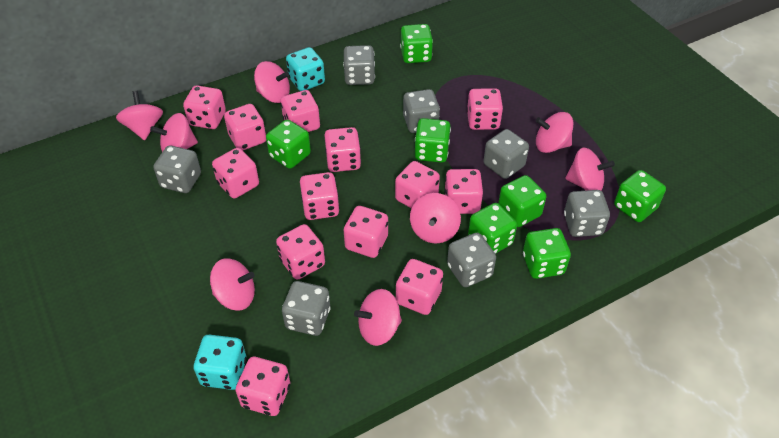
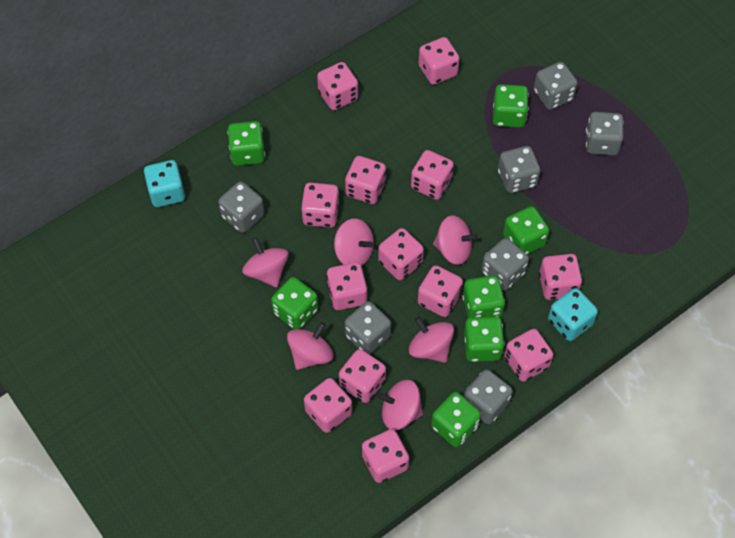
pink spinning top: [116,91,163,140] [150,113,198,152] [210,258,255,311] [254,61,290,103] [354,289,402,346] [410,193,461,244] [536,112,573,153] [565,148,615,191] = 8 -> [242,238,289,287] [287,322,333,370] [334,219,374,266] [378,380,423,430] [409,317,454,363] [433,216,478,265] = 6

